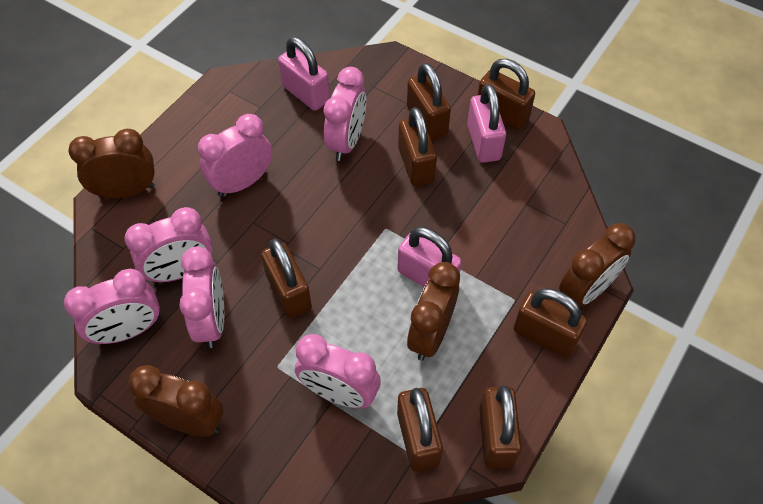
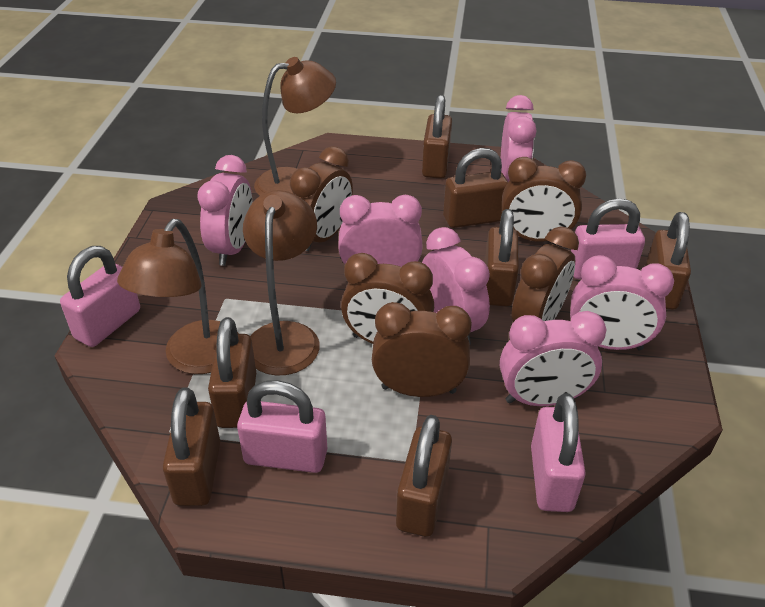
brown clock: [68,129,155,198] [128,365,224,436] [407,262,460,360] [559,223,635,307] = 4 -> [290,146,353,251] [341,253,434,344] [372,302,472,397] [502,157,586,242] [512,227,579,322] = 5
brown lamp: none = 0 -> [117,219,239,374] [243,190,320,375] [254,57,336,196] = 3
pink padlock: [278,37,330,111] [398,227,462,287] [467,84,506,163] = 3 -> [60,246,140,347] [237,380,327,473] [531,393,586,512] [571,199,645,279] = 4

